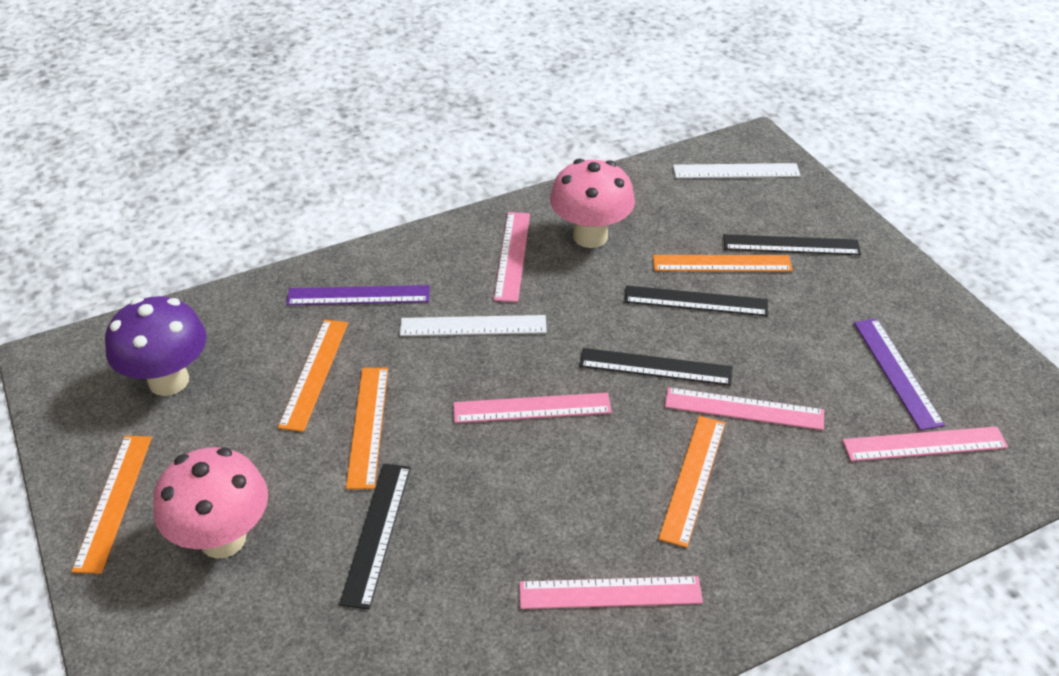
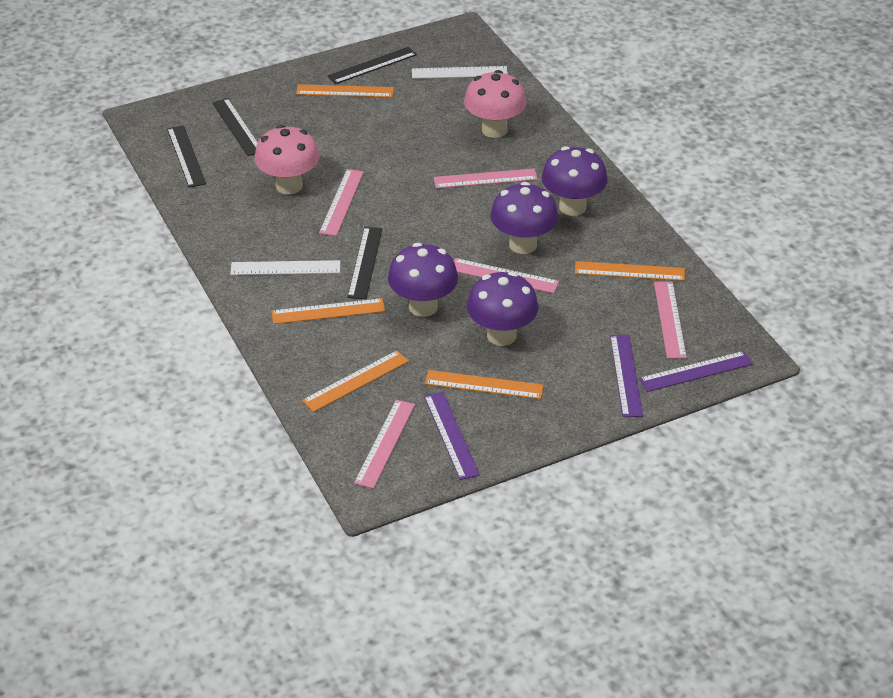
purple mushroom: [105,296,207,396] = 1 -> [388,243,458,317] [467,272,539,346] [490,182,558,254] [542,146,608,216] = 4
purple ruler: [286,285,430,305] [854,318,945,430] = 2 -> [424,392,480,480] [610,335,643,417] [639,351,753,392] = 3

